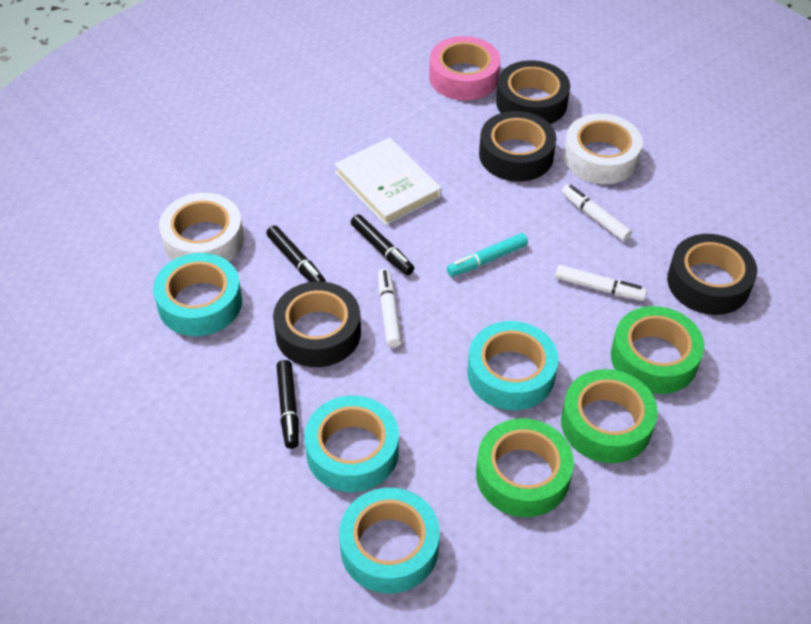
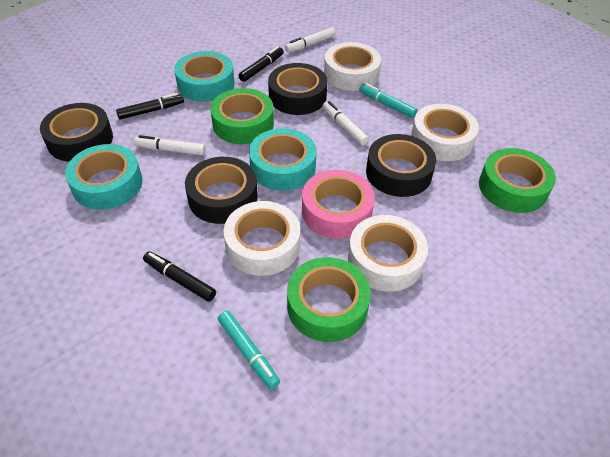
turquoise marker: [447,233,528,277] = 1 -> [218,311,280,389] [359,83,417,118] = 2
turquoise tape: [153,253,242,336] [304,396,399,492] [339,488,440,593] [467,321,559,410] = 4 -> [65,144,143,210] [174,51,235,102] [249,128,317,191] = 3
white book: [335,137,441,226] = 1 -> none = 0
white tape: [159,193,244,262] [563,114,643,184] = 2 -> [224,201,300,276] [324,42,381,91] [348,215,428,292] [411,104,479,161] = 4

